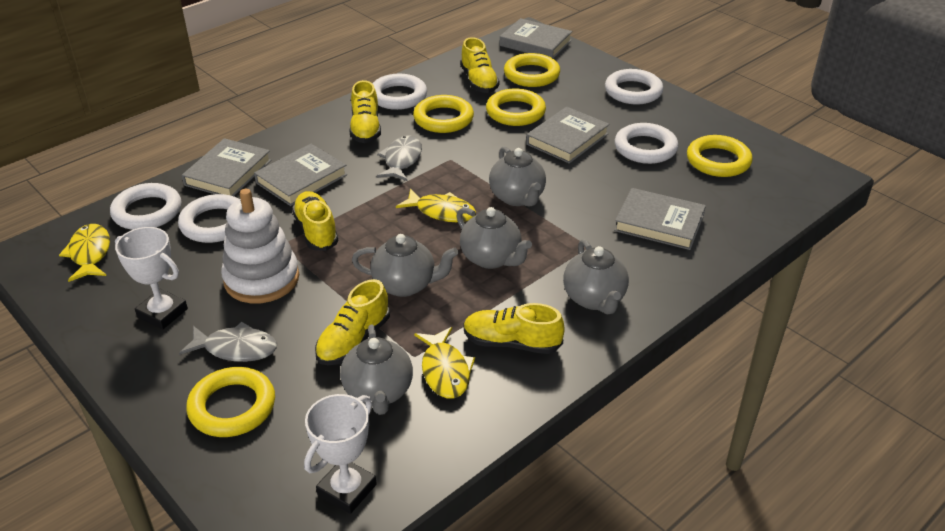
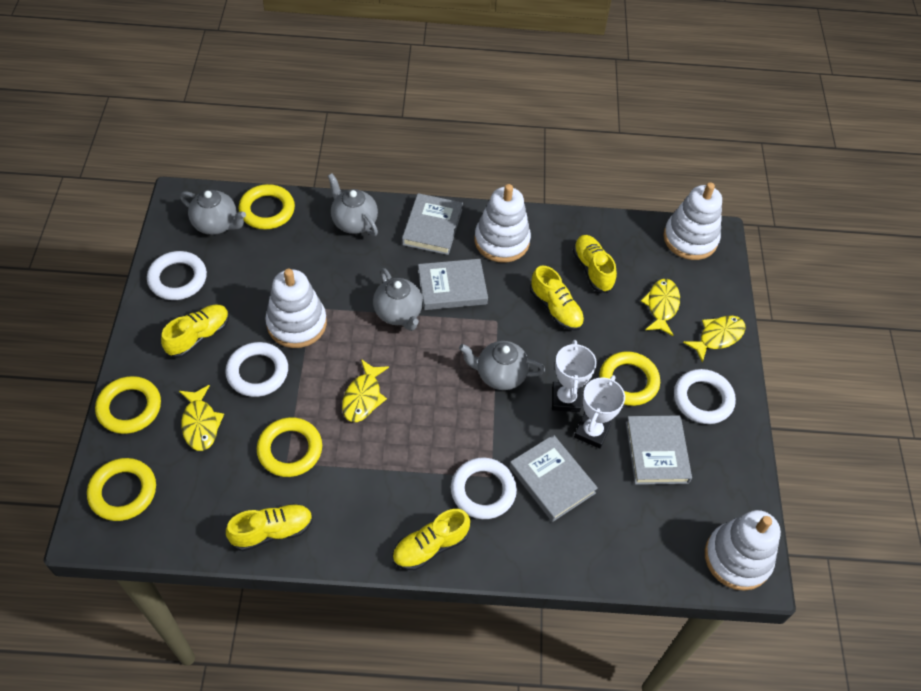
grey book: [182,138,272,196] [254,144,347,206] [500,18,573,59] [526,107,610,164] [614,188,706,250] = 5 -> [402,193,463,255] [418,259,488,310] [509,435,598,522] [626,415,692,485] = 4
grey fish: [179,322,277,362] [377,135,422,181] = 2 -> none = 0
grey teapot: [340,325,413,415] [352,234,459,297] [456,207,532,269] [489,146,546,206] [563,239,629,314] = 5 -> [180,190,246,235] [328,173,378,236] [373,268,423,331] [459,341,545,390] = 4
white ring: [110,183,182,230] [178,194,239,243] [372,74,427,110] [605,69,663,104] [615,123,678,164] = 5 -> [147,251,207,300] [225,342,288,397] [451,458,517,519] [674,369,736,424] = 4
white stacking toy: [221,189,299,303] = 1 -> [265,269,327,348] [475,184,531,263] [663,182,722,260] [705,510,781,591] = 4
yellow fish: [59,224,110,282] [396,188,476,222] [414,327,475,399] = 3 -> [179,385,224,451] [342,359,389,422] [641,279,680,336] [683,316,746,363] = 4

